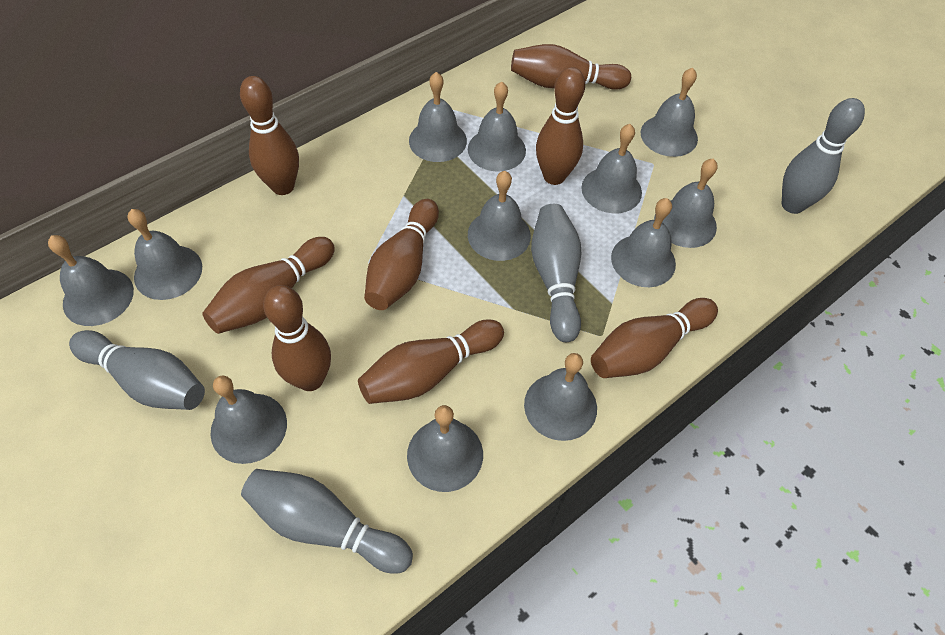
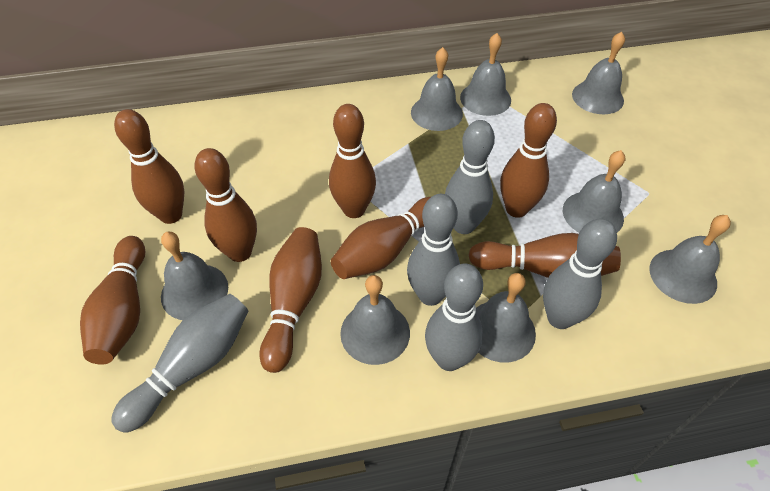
grey bell: [48,235,134,326] [127,209,202,300] [210,375,287,464] [407,405,483,492] [409,72,467,162] [468,81,526,172] [468,171,531,261] [524,353,597,441] [581,124,642,213] [611,198,676,287] [641,68,698,157] [654,159,718,248] = 12 -> [161,232,228,320] [340,275,410,365] [411,47,463,131] [460,33,511,116] [476,273,536,363] [563,150,625,233] [572,32,625,114] [649,215,731,304] = 8
grey bowling pin: [69,330,205,410] [241,469,413,574] [531,204,581,342] [782,98,865,214] = 4 -> [111,294,248,433] [407,194,460,306] [425,263,483,371] [445,120,495,234] [543,218,617,329] = 5

